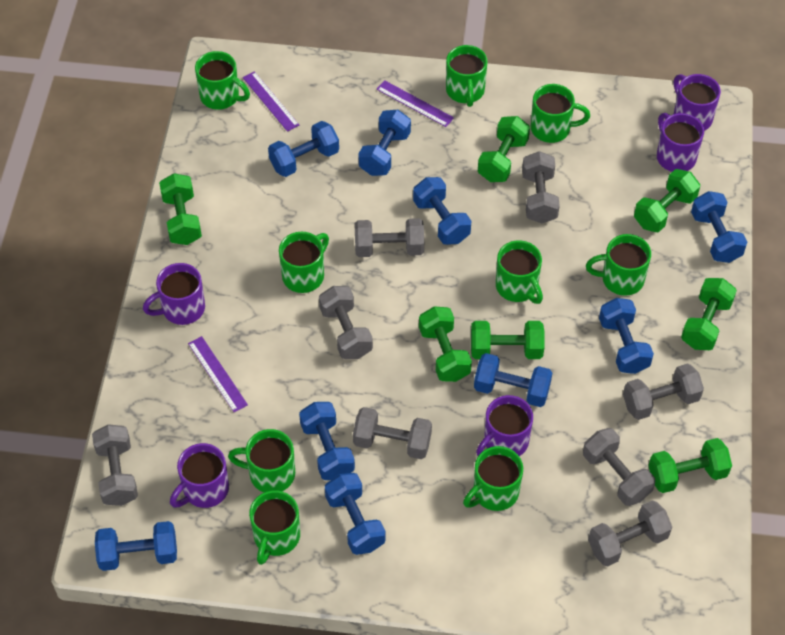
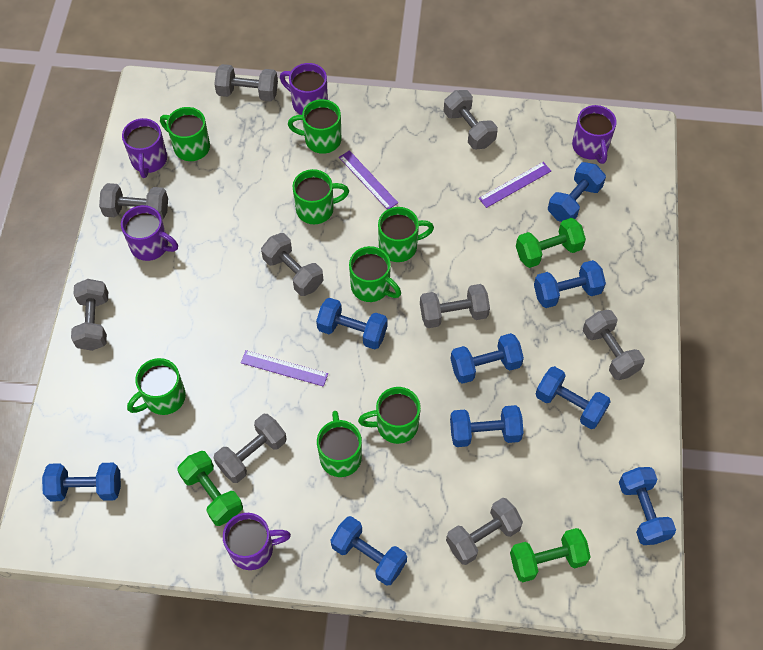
green dumbbell: [159,173,202,245] [419,306,472,382] [471,321,545,359] [478,116,530,182] [634,169,700,232] [648,438,732,493] [681,278,737,350] = 7 -> [177,451,243,526] [510,528,591,582] [516,218,586,268] = 3
green mug: [195,51,250,110] [228,429,295,493] [249,490,300,565] [279,232,329,293] [446,45,487,107] [463,446,523,511] [496,240,543,304] [531,84,590,143] [586,234,651,296] = 9 -> [127,358,186,415] [160,107,210,161] [288,99,341,154] [292,169,349,224] [317,411,362,477] [349,246,401,302] [358,387,421,444] [378,207,434,262] = 8
grey dumbbell: [92,424,138,506] [319,286,373,359] [353,407,432,459] [354,218,424,257] [522,151,560,223] [583,428,655,506] [588,500,672,567] [623,363,704,420] = 8 -> [71,279,108,351] [99,183,168,220] [214,64,278,101] [214,414,287,483] [261,233,324,296] [420,284,490,328] [443,90,498,149] [446,498,523,565] [583,310,645,380] = 9

